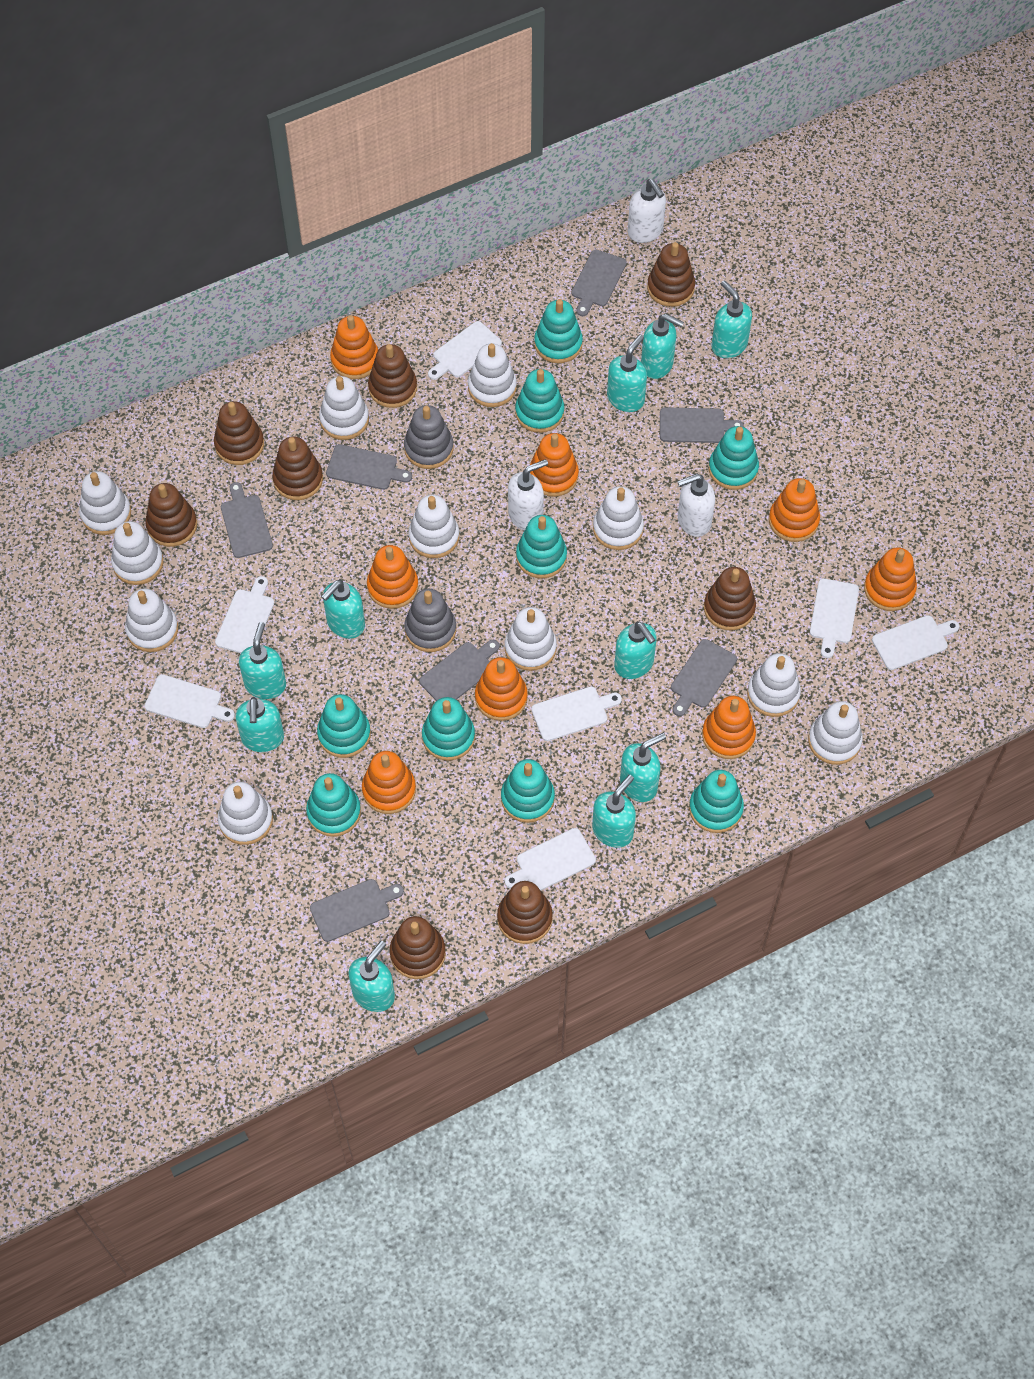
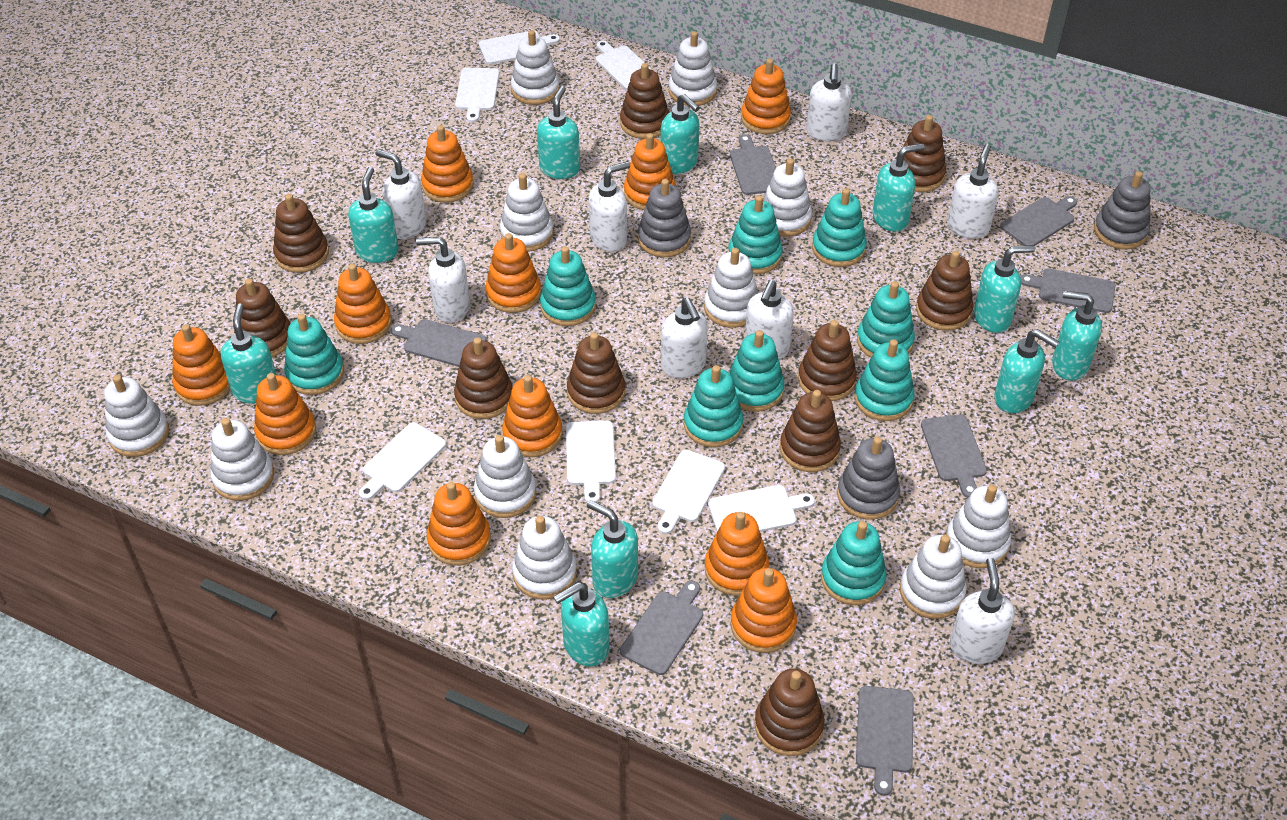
brown stacking toy: [145,483,197,547] [214,401,264,465] [272,437,323,500] [368,344,417,408] [390,916,446,979] [497,881,553,944] [647,242,695,307] [704,567,756,630] = 8 -> [234,278,291,357] [273,194,329,273] [454,337,513,419] [567,332,625,414] [620,63,669,139] [755,669,825,756] [780,390,841,472] [798,320,857,401] [903,115,946,192] [916,251,973,331] = 10
grey stacking toy: [404,405,454,469] [404,588,456,652] = 2 -> [638,179,691,257] [837,436,900,520] [1094,171,1151,249] = 3
orange stacking toy: [330,315,378,379] [362,751,416,814] [367,545,418,609] [475,657,528,721] [530,433,579,497] [702,696,756,759] [769,478,820,542] [864,547,917,611] = 8 -> [172,324,231,406] [254,373,316,455] [334,264,392,344] [421,125,474,203] [427,482,491,566] [485,233,541,313] [502,375,562,457] [624,133,676,210] [704,512,769,596] [730,568,797,653] [741,59,791,134] = 11
white soap dispenser: [508,459,548,531] [628,179,666,243] [677,474,715,537] = 3 -> [375,149,426,239] [416,237,470,323] [589,161,630,252] [661,298,708,378] [745,280,794,359] [807,63,852,141] [947,144,999,238] [950,558,1015,664] = 8

